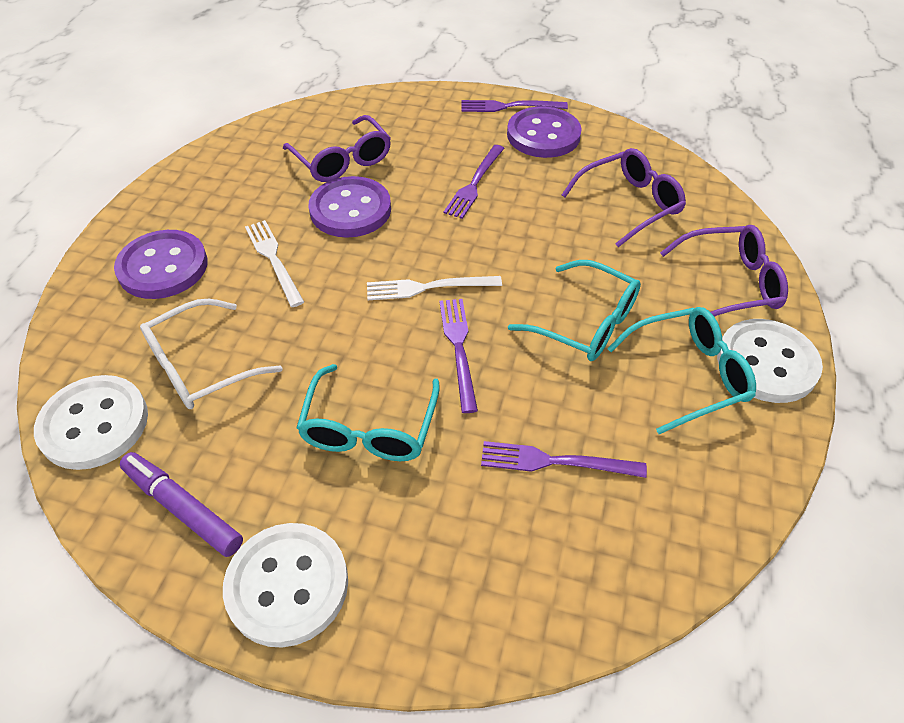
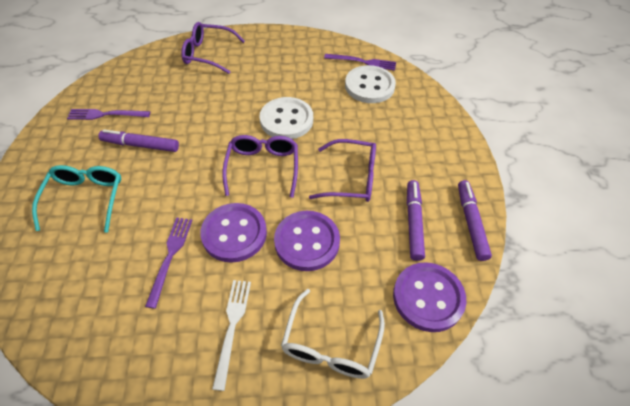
purple fork: [439,299,478,413] [444,145,504,219] [462,100,568,112] [481,441,647,478] = 4 -> [67,109,150,120] [145,218,192,309] [324,54,396,71] = 3
purple marker: [120,452,243,557] = 1 -> [98,129,179,152] [407,180,425,261] [458,180,492,261] = 3
turquoise glasses: [296,364,440,461] [508,260,641,361] [607,307,756,434] = 3 -> [32,165,122,233] = 1
white button: [34,375,148,470] [223,523,348,648] [717,319,823,403] = 3 -> [260,97,313,139] [345,65,396,103] = 2
white fork: [245,220,304,307] [367,276,502,300] = 2 -> [212,280,251,391] = 1

